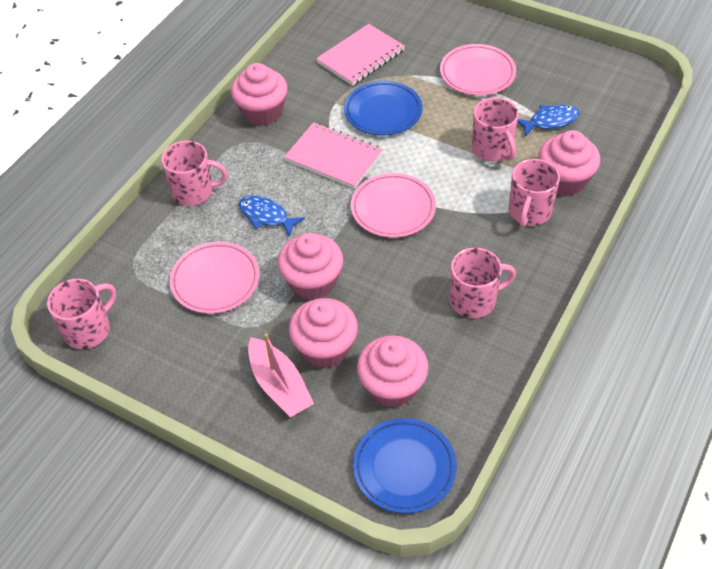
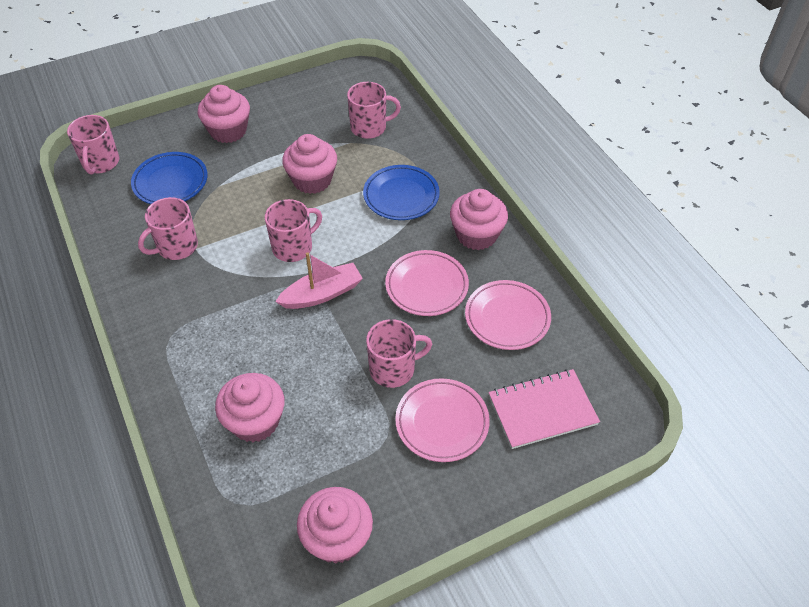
blue fish: [238,196,305,237] [517,105,579,137] = 2 -> none = 0
pink notebook: [284,122,383,189] [316,24,405,86] = 2 -> [489,369,600,449] = 1

